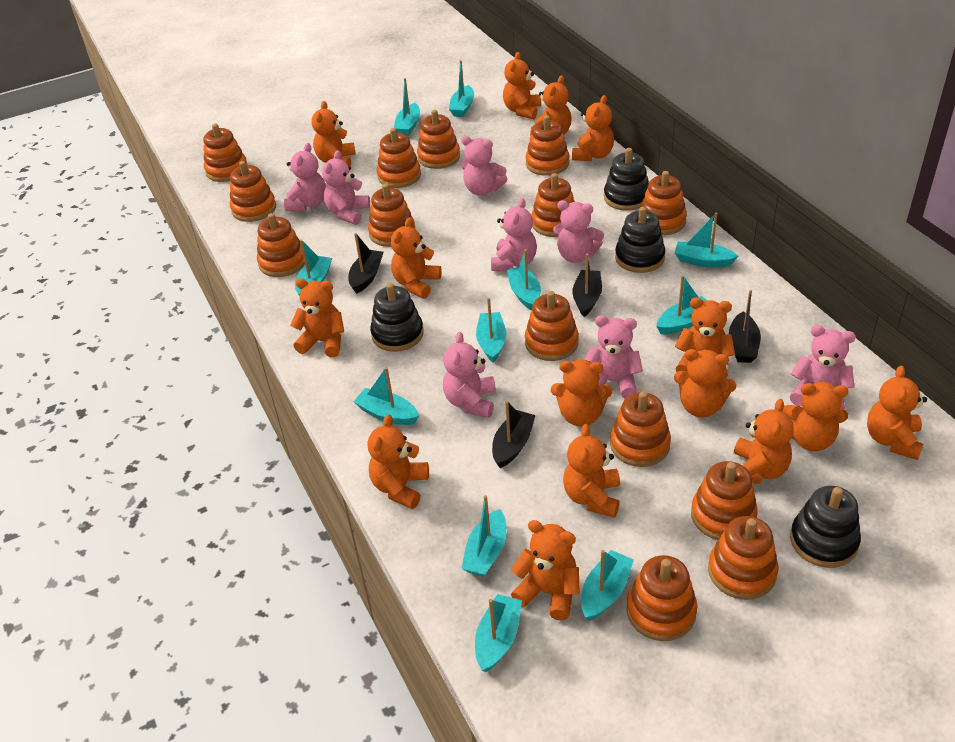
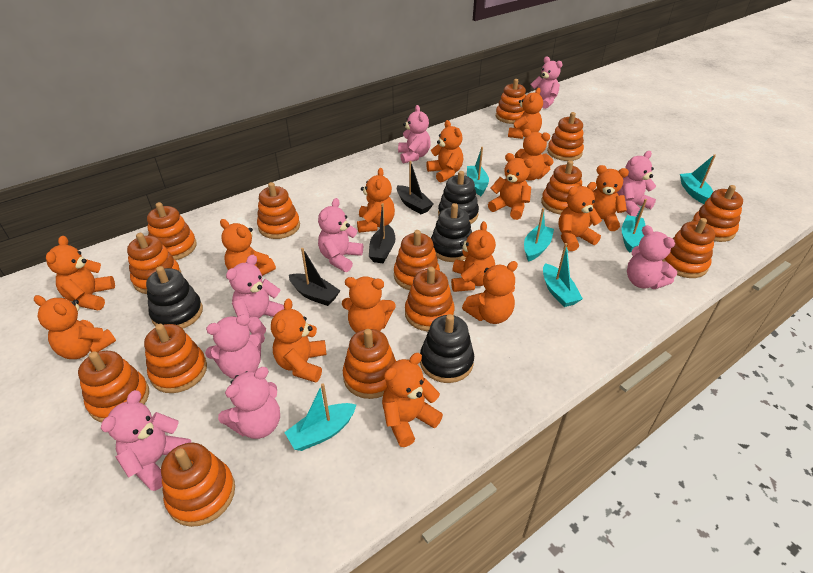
black boat: [348,233,384,294] [492,401,536,468] [573,254,602,317] [729,290,761,363] = 4 -> [289,248,340,306] [369,203,395,264] [397,161,434,214] = 3
pink teddy bear: [284,143,326,211] [322,150,370,225] [443,332,496,418] [461,136,507,195] [491,198,537,271] [553,200,604,263] [585,315,643,398] [790,325,856,409] = 8 -> [101,390,191,491] [205,314,265,379] [218,367,280,439] [226,255,284,335] [318,198,363,272] [398,105,431,164] [530,56,563,109] [617,151,656,217] [627,225,677,289] = 9
turquoise boat: [295,239,332,296] [353,367,419,425] [394,78,420,136] [449,60,474,117] [461,495,507,577] [475,594,522,672] [476,298,506,362] [507,249,541,310] [581,550,634,621] [656,275,707,334] [674,213,738,267] = 11 -> [284,383,357,451] [467,147,489,196] [524,208,554,262] [543,243,583,307] [622,199,647,252] [680,154,716,204] = 6

